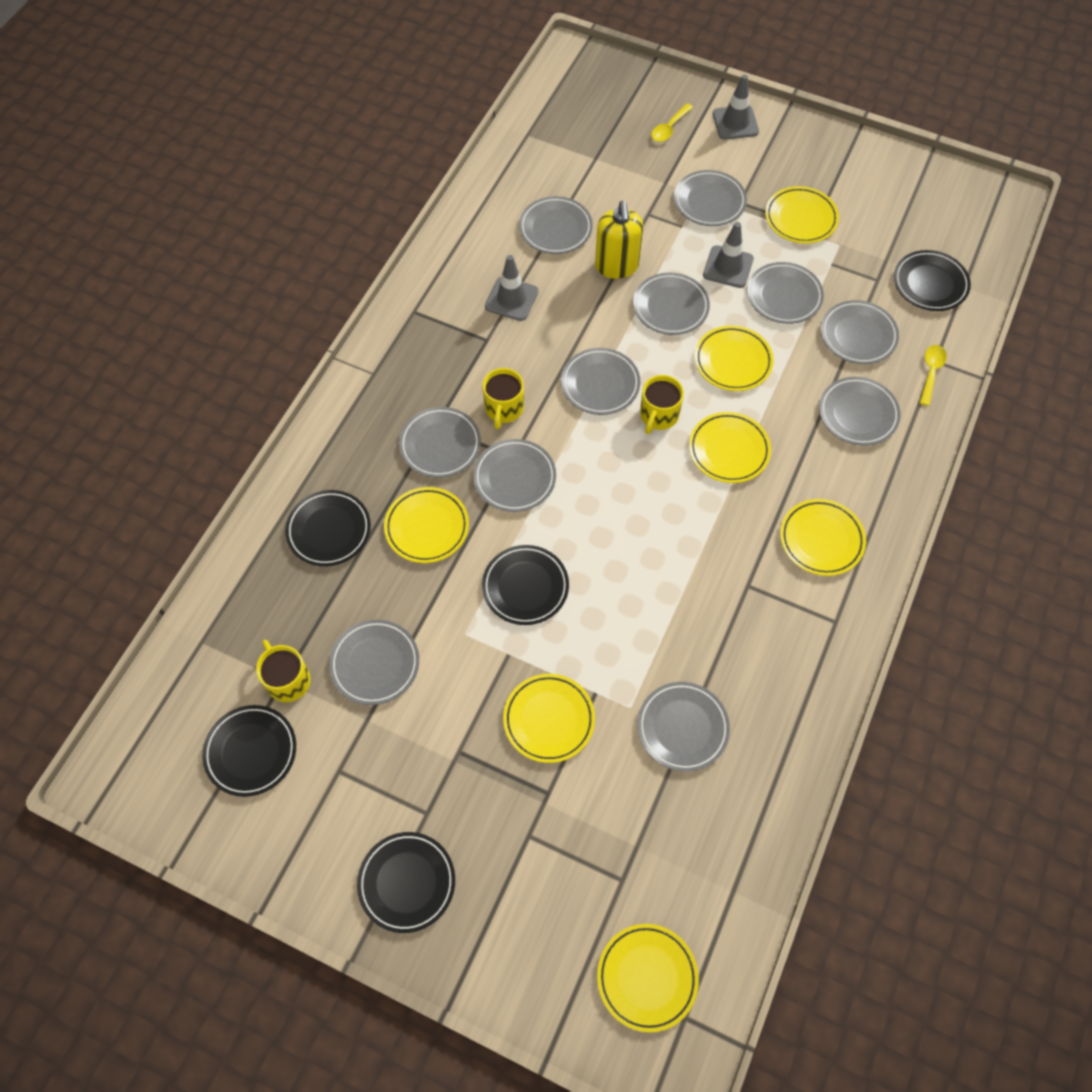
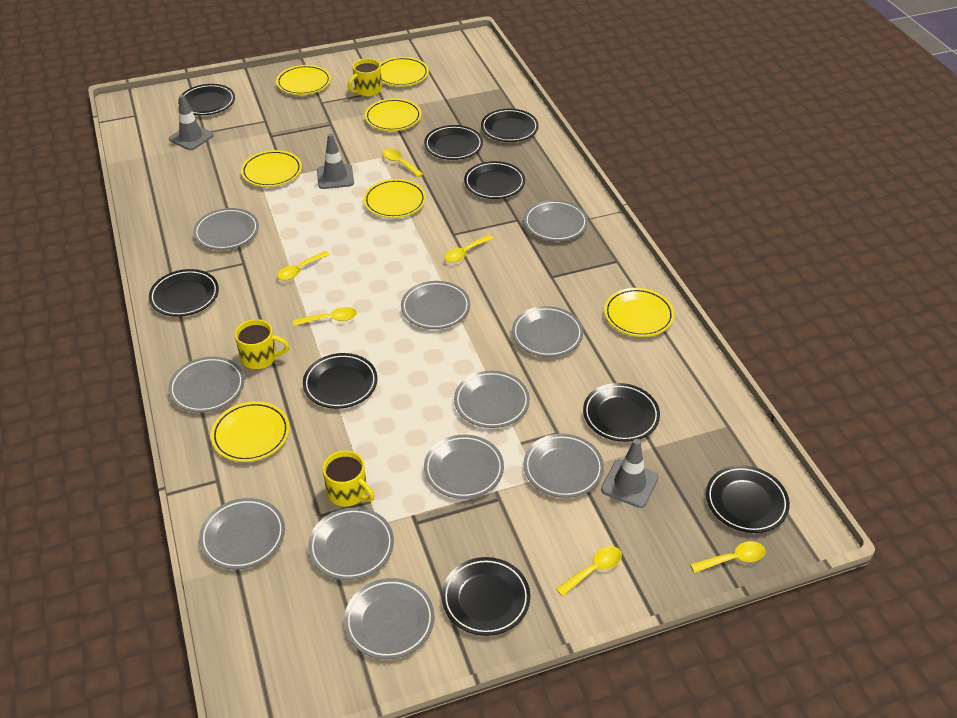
black plate: [202,705,296,797] [285,490,371,566] [357,832,455,933] [482,545,569,625] [894,250,971,311] = 5 -> [149,269,219,316] [178,84,235,115] [303,353,378,409] [424,125,483,160] [442,557,530,636] [464,161,525,199] [481,109,539,142] [583,383,660,442] [706,465,790,533] = 9
yellow soap dispenser: [595,201,643,279] = 1 -> none = 0
yellow spoon: [651,104,693,142] [920,345,947,406] = 2 -> [277,251,330,280] [293,307,357,326] [382,149,423,177] [444,235,493,262] [556,546,622,596] [690,541,766,573] = 6

